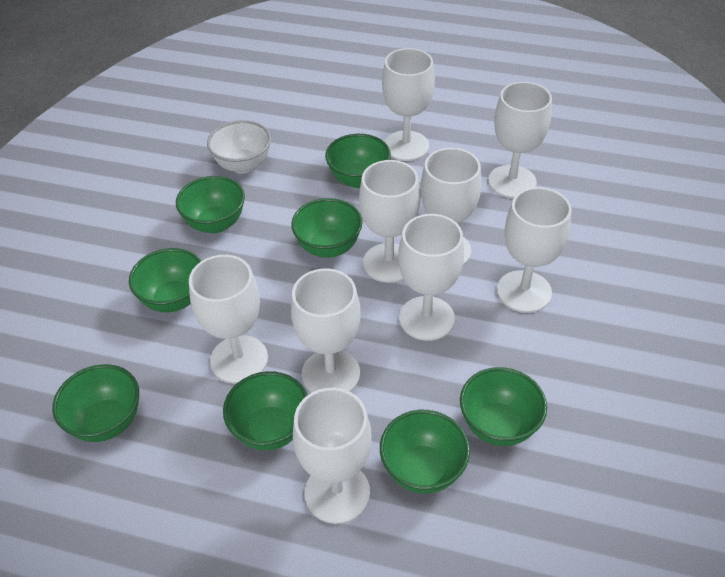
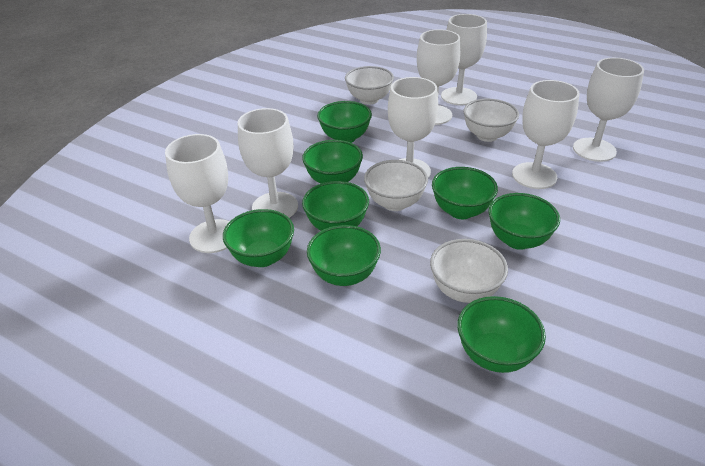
white bowl: [207,120,271,174] = 1 -> [345,66,394,105] [364,160,428,211] [430,239,508,303] [463,99,519,142] = 4
white goblet: [189,255,268,384] [291,268,361,393] [293,388,372,524] [359,160,420,283] [382,48,435,161] [398,214,464,341] [420,148,481,265] [488,82,552,198] [497,187,572,313] = 9 -> [165,134,230,253] [238,108,298,218] [388,77,438,178] [417,29,461,125] [441,14,487,105] [512,80,580,189] [573,58,644,162] = 7

